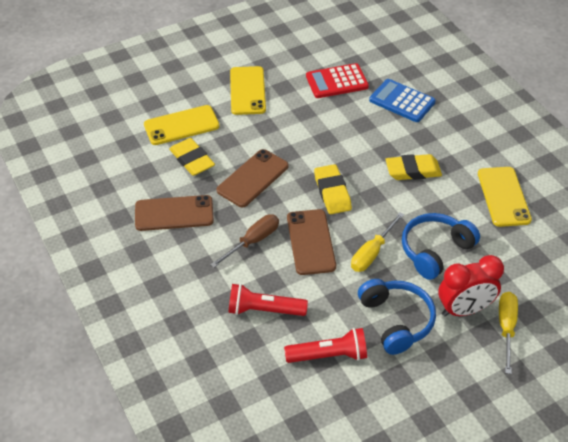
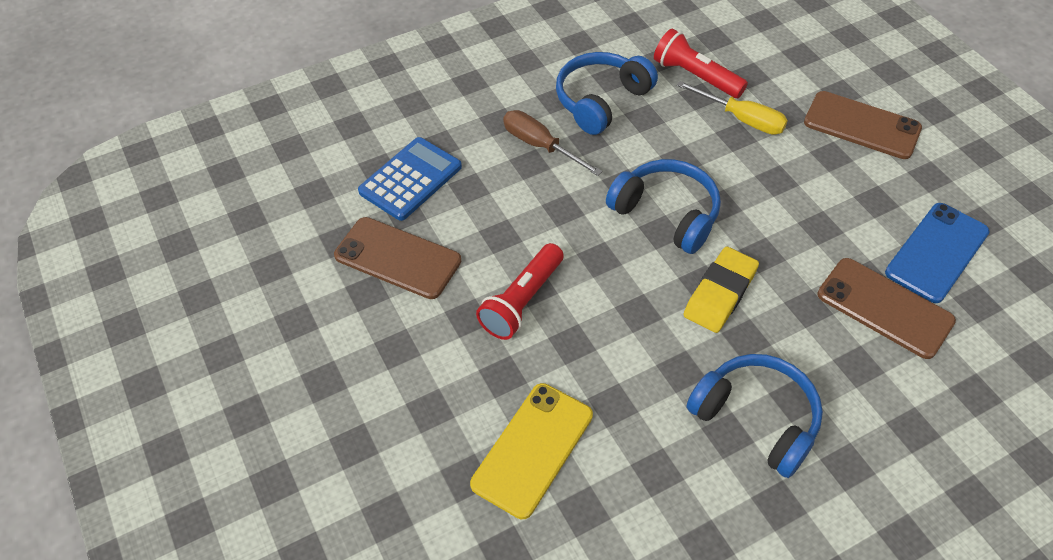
blue headphones: [358,279,436,355] [402,213,480,280] = 2 -> [556,52,658,135] [606,159,721,254] [686,354,823,478] = 3
blue phone: none = 0 -> [885,203,990,303] = 1
red calculator: [306,63,369,98] = 1 -> none = 0
red clock: [438,255,504,317] = 1 -> none = 0
yellow eraser: [169,138,215,176] [314,164,352,214] [385,154,442,180] = 3 -> [683,247,759,333] = 1
yellow phone: [144,105,220,145] [230,66,266,115] [478,167,532,227] = 3 -> [470,383,593,519] = 1
yellow screwdriver: [351,212,404,272] [499,292,518,374] = 2 -> [677,81,788,135] = 1

